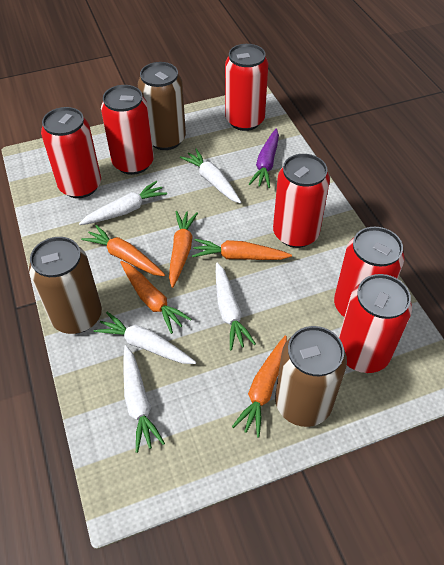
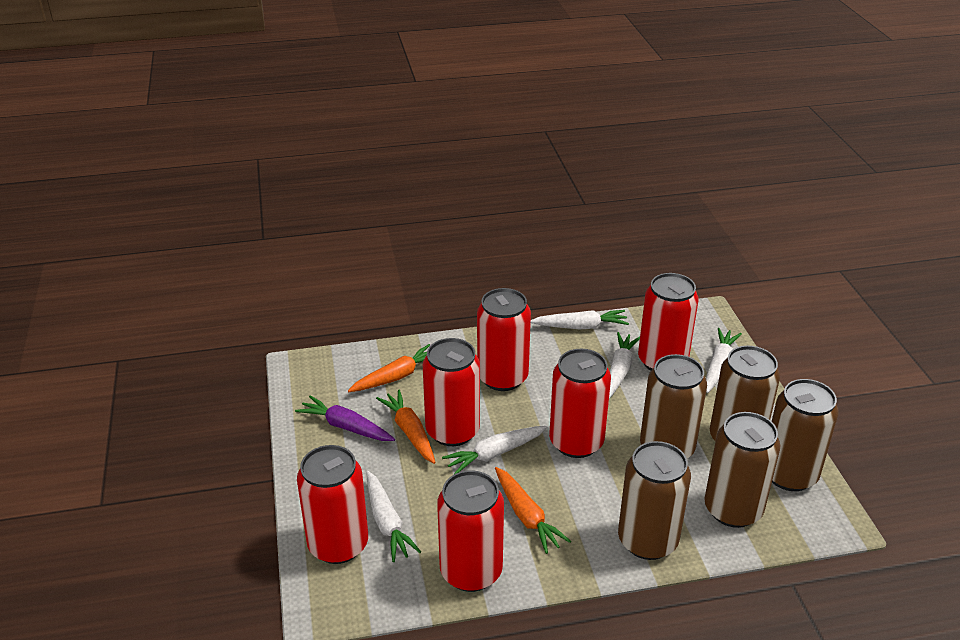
brown can: [29,237,102,334] [138,62,186,150] [275,326,347,427] = 3 -> [618,441,691,560] [640,354,707,458] [704,412,780,528] [710,346,780,442] [772,379,839,491] = 5
orange carrot: [81,225,165,276] [120,261,192,334] [169,211,198,288] [192,239,292,260] [232,336,287,438] = 5 -> [348,344,430,392] [376,390,435,464] [495,467,571,554] = 3

